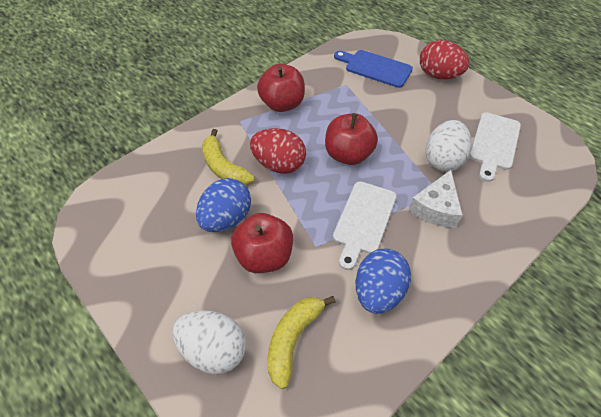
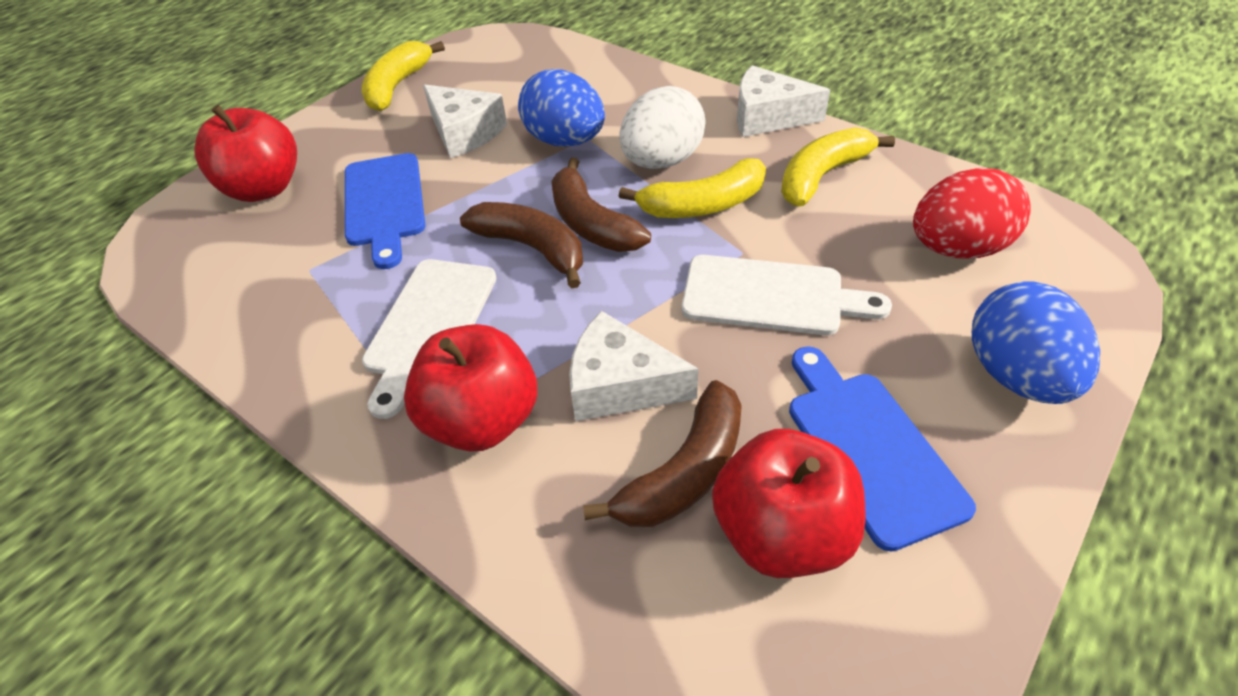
blue cutting board: [334,50,413,88] = 1 -> [345,153,425,269] [789,346,976,551] = 2
brown banana: none = 0 -> [460,202,583,288] [551,157,651,252] [583,380,742,527] = 3
red egg: [250,128,306,174] [420,40,469,79] = 2 -> [913,168,1031,258] = 1
white cheese: [409,170,463,228] = 1 -> [423,84,507,158] [569,311,699,422] [737,65,830,137] = 3
white egg: [173,310,246,374] [426,120,472,172] = 2 -> [619,86,706,169] = 1
yellow banana: [202,129,255,186] [268,296,336,389] = 2 -> [362,41,445,111] [619,158,766,218] [781,127,895,207] = 3

